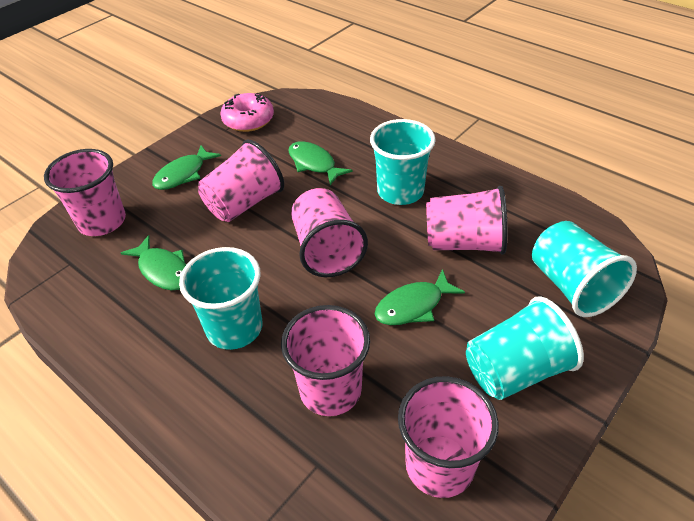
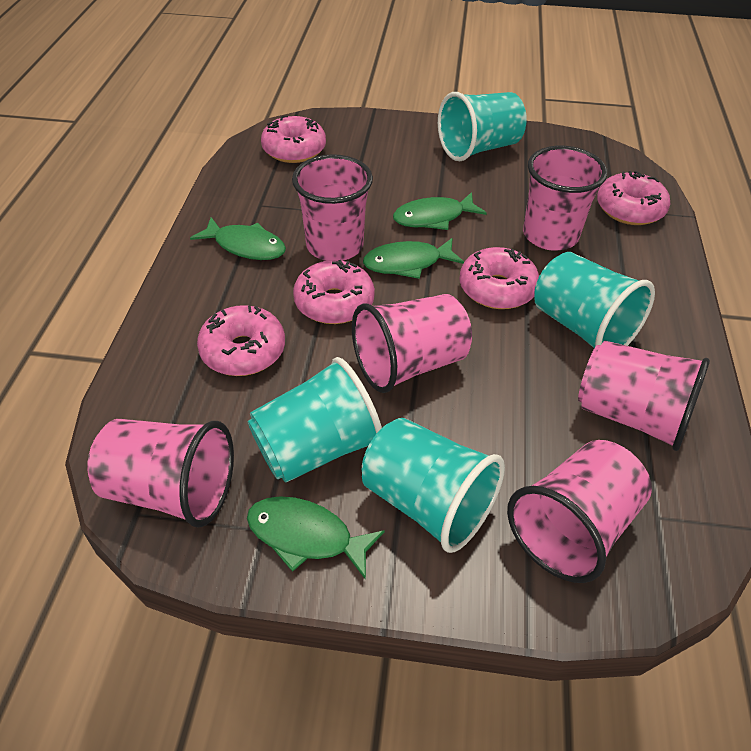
pink donut: [220,93,274,132] = 1 -> [197,305,285,376] [261,116,326,163] [293,260,375,324] [459,247,539,309] [597,171,670,225] = 5

